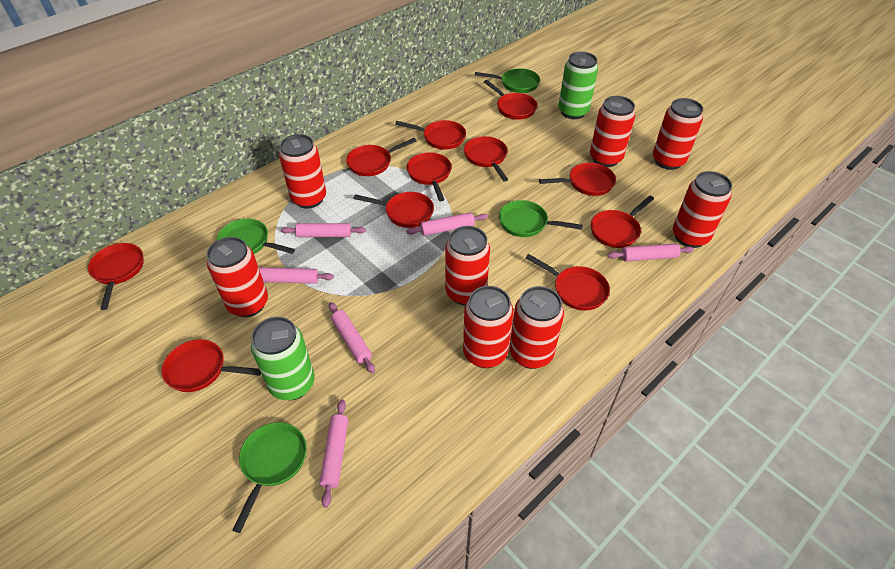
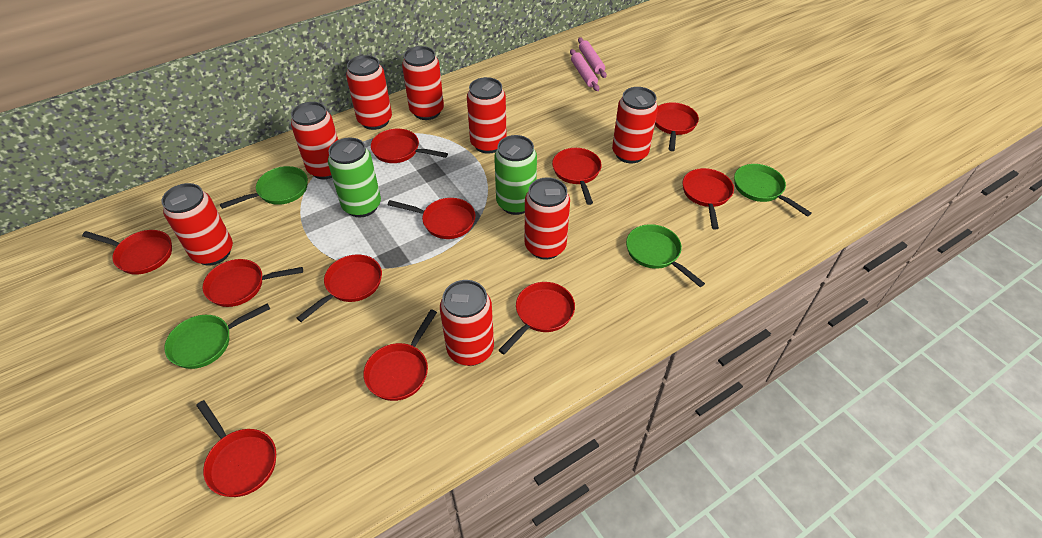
pink rolling pin: [259,267,334,284] [281,223,366,237] [319,399,348,508] [329,302,375,373] [406,212,488,236] [607,244,694,261] = 6 -> [570,49,599,91] [578,37,607,78] = 2

